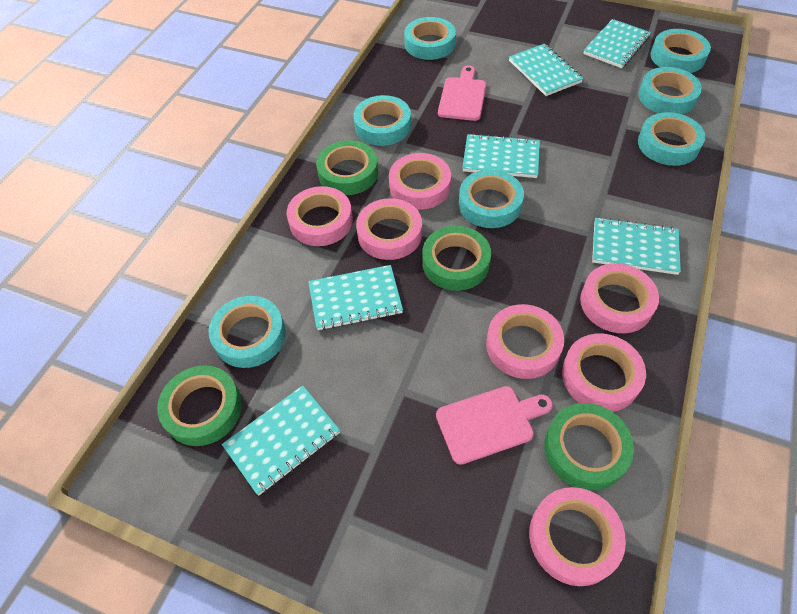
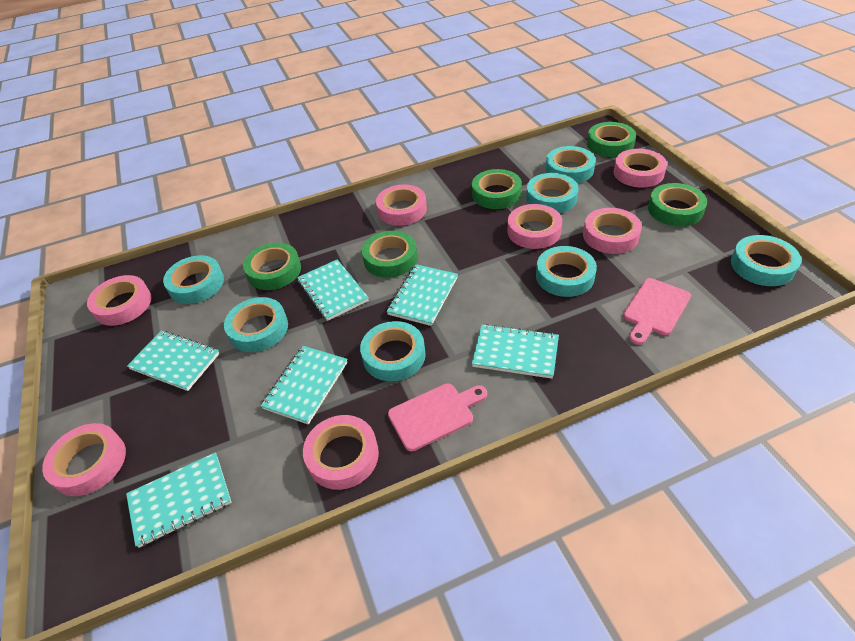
green tape: [157,365,242,446] [316,140,378,195] [422,226,491,291] [544,403,634,490] = 4 -> [243,243,301,290] [362,231,418,278] [472,169,522,209] [587,122,636,157] [648,183,707,227] = 5

